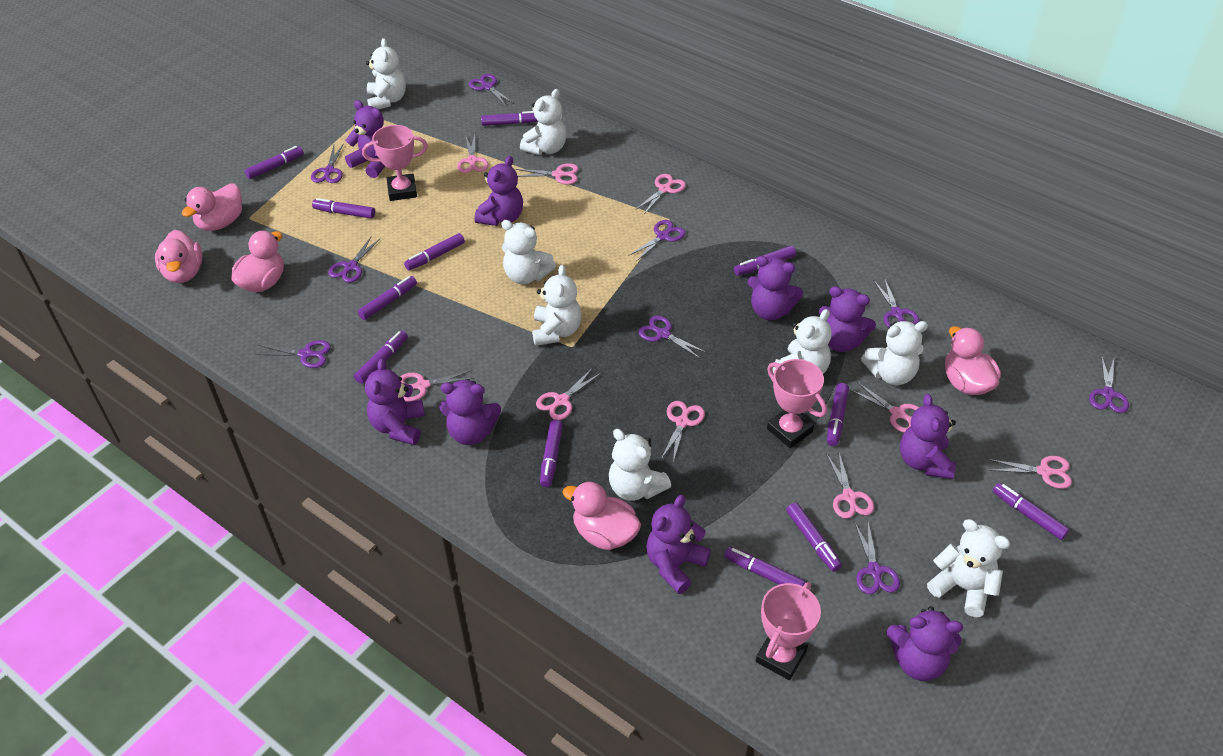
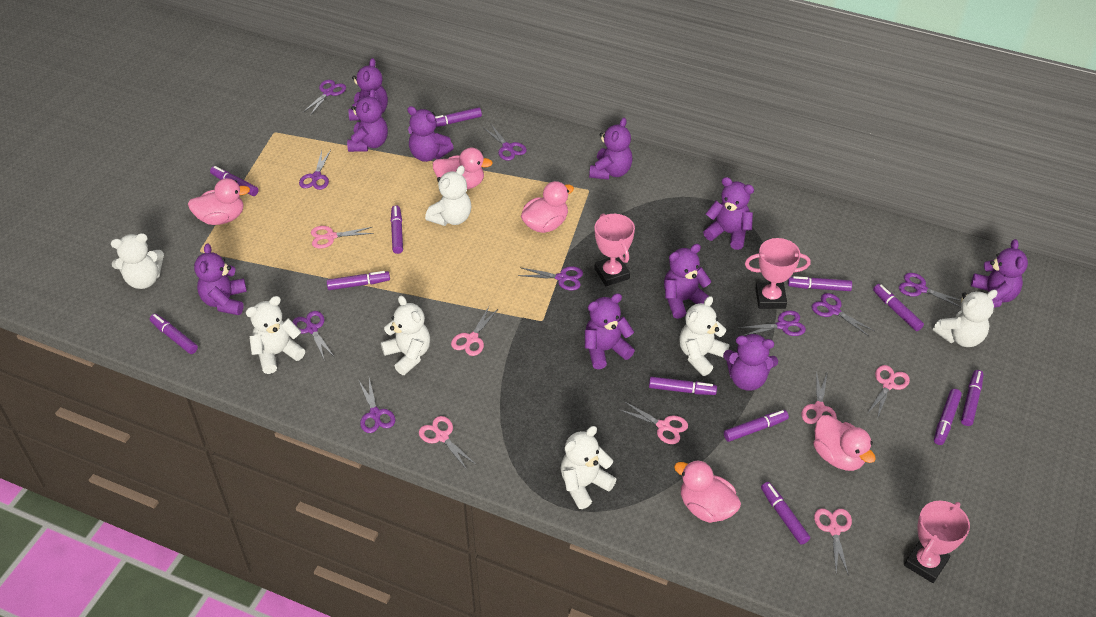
pink scissors: [400,370,474,402] [457,134,488,173] [516,163,579,184] [536,369,601,420] [635,174,686,214] [661,401,705,462] [826,453,874,519] [851,382,919,433] [988,456,1072,489] = 9 -> [311,226,374,249] [419,416,475,470] [451,307,499,356] [618,401,688,444] [801,371,837,424] [814,509,852,576] [867,365,910,419] = 7
purple teddy bear: [345,100,385,178] [365,358,425,445] [439,379,501,445] [475,156,523,226] [646,495,711,594] [747,256,803,320] [819,286,876,352] [887,606,963,681] [900,394,956,479] = 9 -> [194,244,247,315] [347,89,388,152] [349,58,388,121] [407,106,454,162] [585,293,635,369] [589,118,633,180] [664,244,711,319] [703,177,754,250] [723,333,778,391] [971,239,1028,308] = 10
white teddy bear: [366,38,406,109] [501,220,556,284] [520,89,567,155] [532,265,582,346] [609,429,671,501] [773,309,832,374] [861,321,928,385] [927,519,1010,617] = 8 -> [111,233,164,289] [246,296,305,374] [381,295,430,375] [425,165,471,226] [560,426,616,509] [679,296,729,376] [933,290,998,347] = 7

